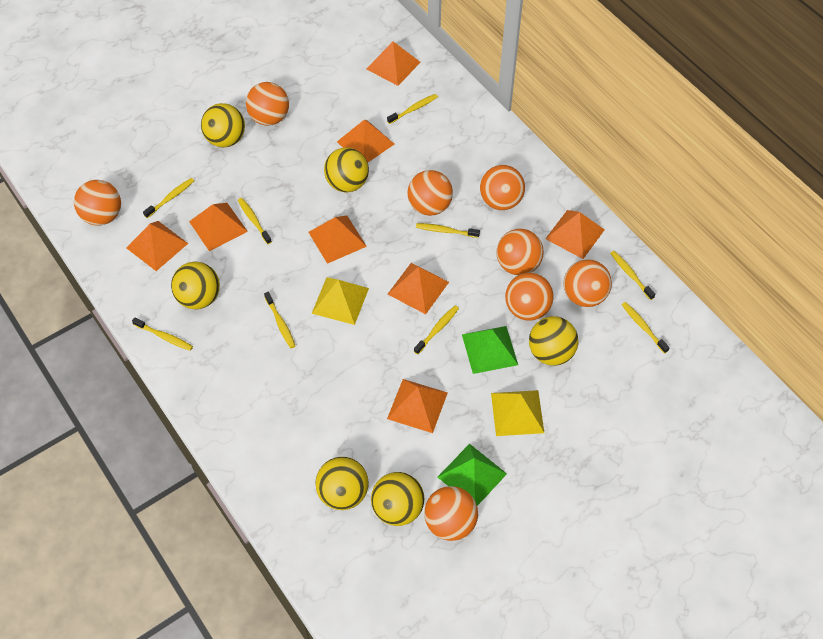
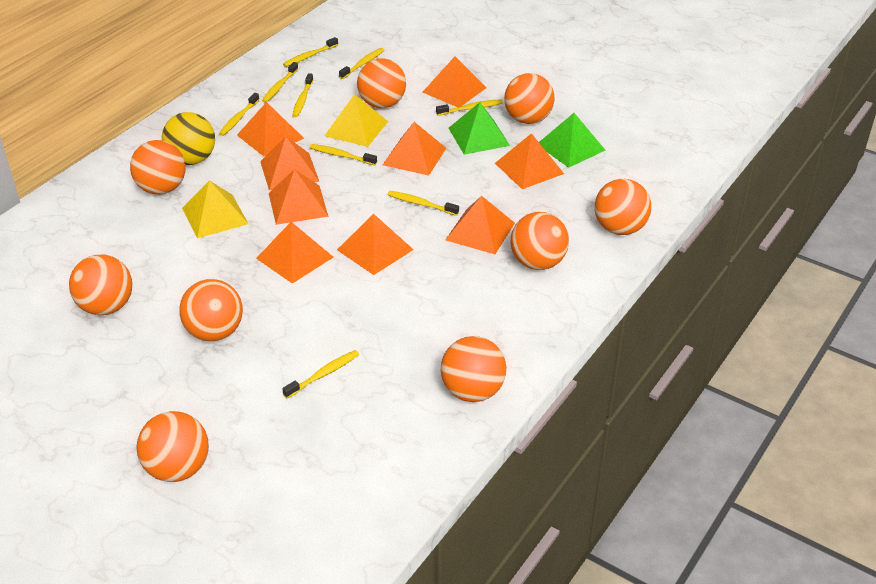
orange ball: [74,180,121,226] [246,82,289,126] [407,170,453,216] [424,486,478,541] [480,165,525,210] [496,229,544,275] [505,273,553,320] [564,259,612,307] = 8 -> [69,255,132,315] [130,140,186,194] [137,411,209,482] [179,279,243,341] [357,58,406,108] [441,336,506,402] [504,73,555,124] [511,212,569,270] [594,179,651,235] = 9
orange pyramid: [126,221,188,271] [189,203,248,251] [308,216,367,264] [337,119,394,162] [366,42,421,86] [387,379,448,433] [388,263,449,314] [545,210,605,259] = 8 -> [237,102,304,156] [256,222,333,284] [260,136,319,190] [269,169,328,225] [337,214,414,275] [383,122,446,176] [423,56,486,107] [445,196,515,254] [495,133,564,189] = 9
yellow ball: [171,262,220,309] [201,103,245,147] [315,457,369,510] [324,147,369,192] [371,472,424,526] [529,316,579,366] = 6 -> [162,112,215,165] = 1

